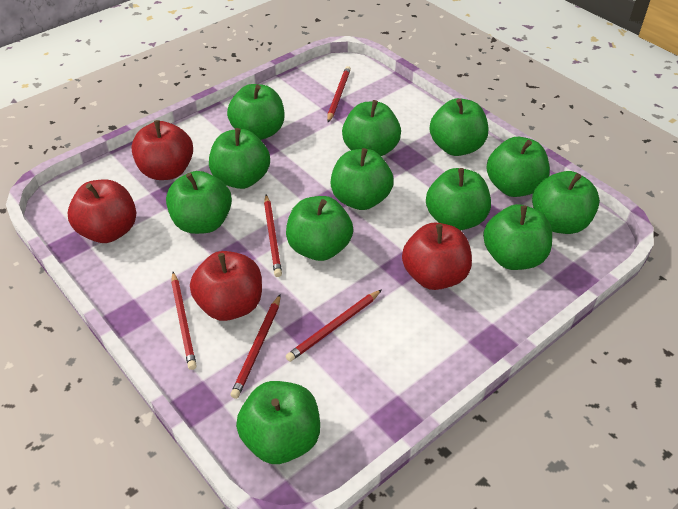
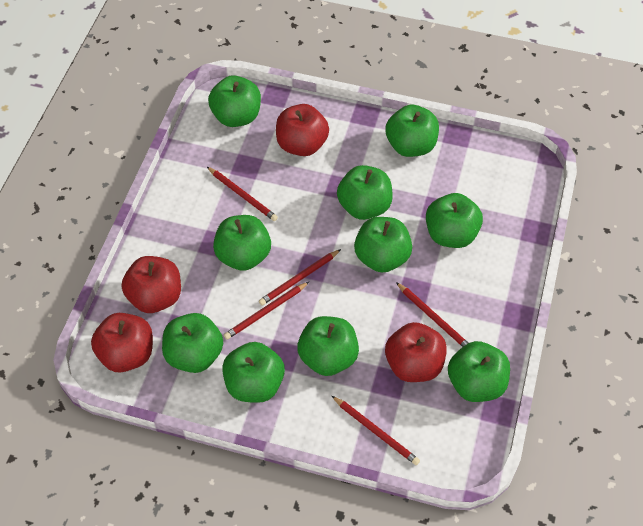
green apple: [166,171,232,234] [209,128,270,189] [227,84,284,140] [236,381,320,464] [286,196,353,261] [331,148,394,210] [342,100,401,156] [426,168,491,231] [430,98,488,156] [483,204,552,270] [486,137,550,197] [532,171,600,234] = 12 -> [162,313,223,373] [208,75,261,127] [213,215,271,271] [222,342,285,403] [297,316,359,376] [337,165,393,220] [354,217,412,273] [385,105,439,157] [426,193,483,248] [448,341,510,402] = 10

